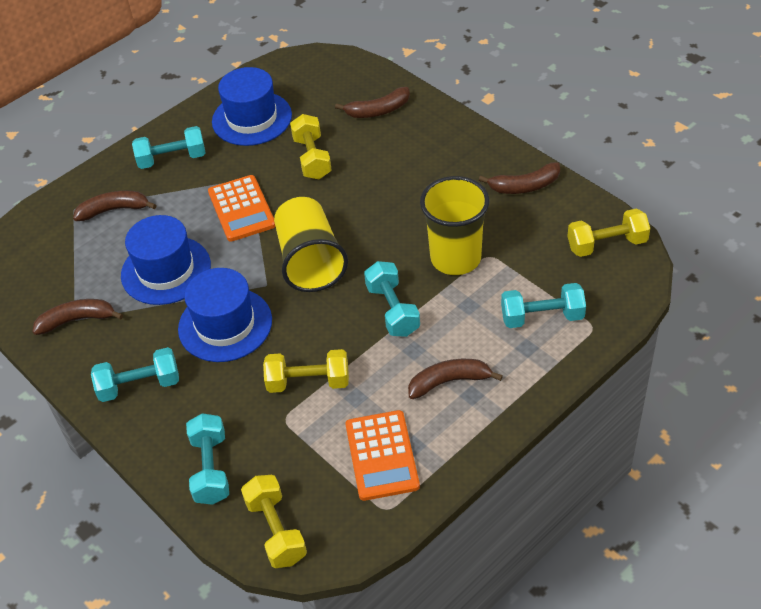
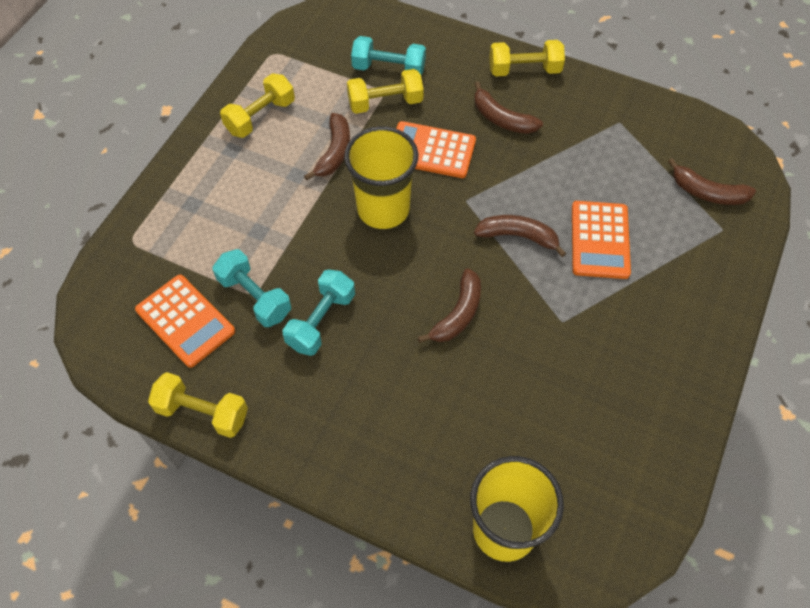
blue hat: [121,215,211,305] [178,268,272,362] [212,67,292,146] = 3 -> none = 0
orange calculator: [208,175,275,242] [345,410,420,501] = 2 -> [135,275,235,368] [396,121,476,178] [572,201,631,279] = 3
turquoise dumbbell: [91,347,179,402] [132,126,206,169] [186,413,229,505] [364,261,420,337] [501,283,586,328] = 5 -> [212,249,291,327] [283,270,355,356] [351,36,426,76] = 3

